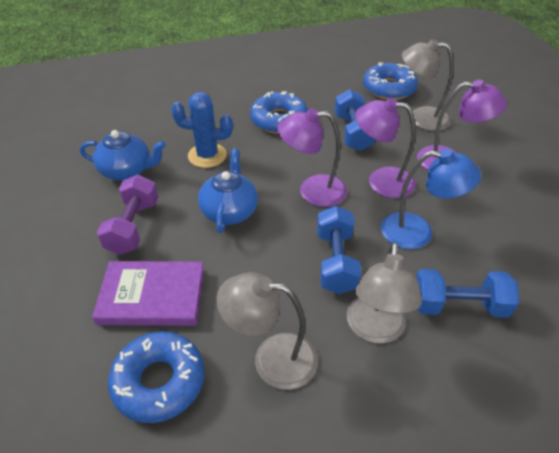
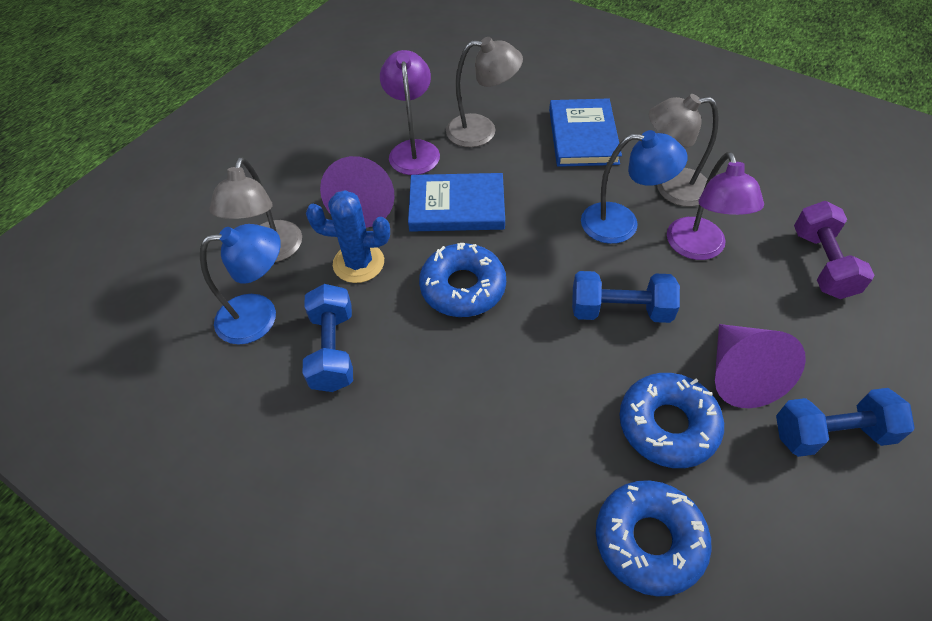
blue book: none = 0 -> [408,173,505,232] [549,98,622,167] = 2
blue lamp: [381,149,481,249] = 1 -> [200,224,281,344] [581,130,688,244] = 2
blue teapot: [80,130,166,181] [198,148,258,233] = 2 -> none = 0
purple book: [92,261,204,326] = 1 -> none = 0
purple cone: none = 0 -> [320,156,395,228] [715,324,806,408] = 2
purple lamp: [278,108,347,207] [355,98,416,198] [417,80,507,170] = 3 -> [380,50,440,175] [667,152,764,260] = 2

